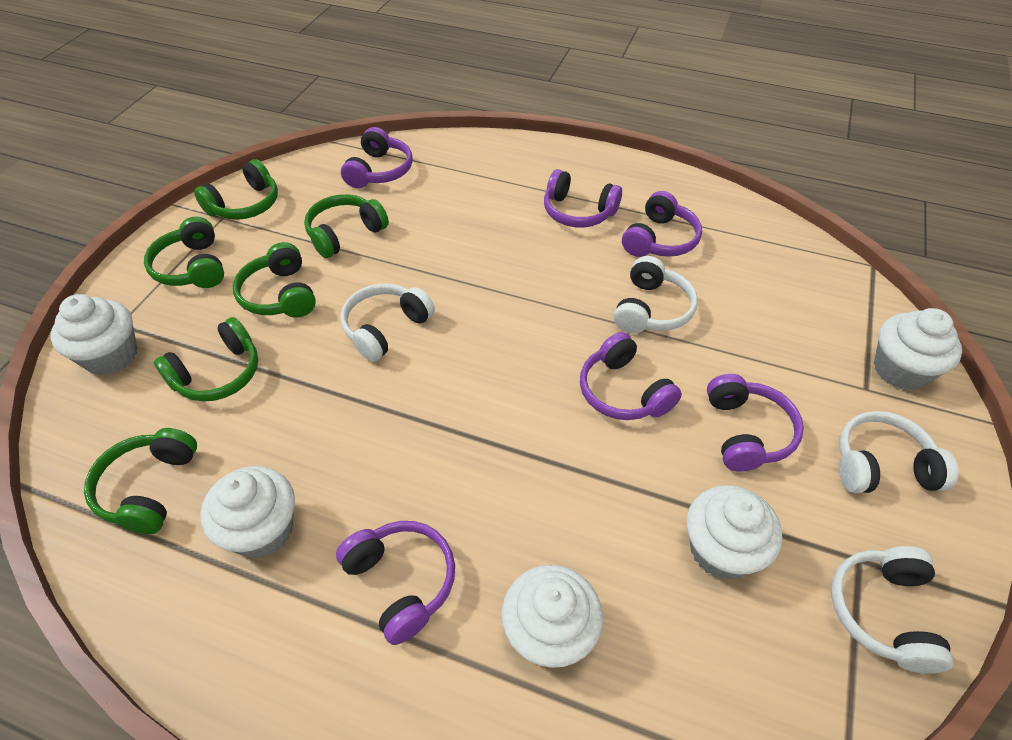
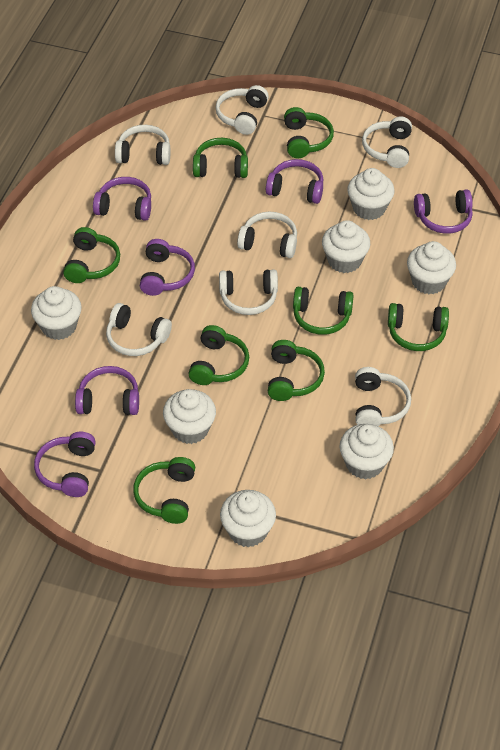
green headphones: [84,428,197,534] [144,217,224,288] [154,317,258,402] [194,159,278,220] [233,242,316,317] [304,194,389,258] = 6 -> [63,227,120,283] [133,457,195,524] [188,325,249,385] [193,138,248,178] [268,340,325,401] [284,107,334,158] [293,287,354,335] [388,303,449,351] = 8
white cupcake: [51,294,137,375] [200,466,295,558] [502,565,603,668] [687,485,782,579] [874,308,962,390] = 5 -> [31,286,82,340] [163,389,216,444] [220,490,276,547] [322,220,370,273] [340,424,394,480] [347,168,395,220] [407,241,456,294] = 7
white headphones: [340,283,435,362] [614,256,698,333] [831,546,954,673] [839,411,959,493] = 4 -> [106,303,172,356] [115,125,170,165] [215,85,269,135] [219,269,278,315] [237,212,297,258] [355,367,411,426] [362,117,412,168] = 7

